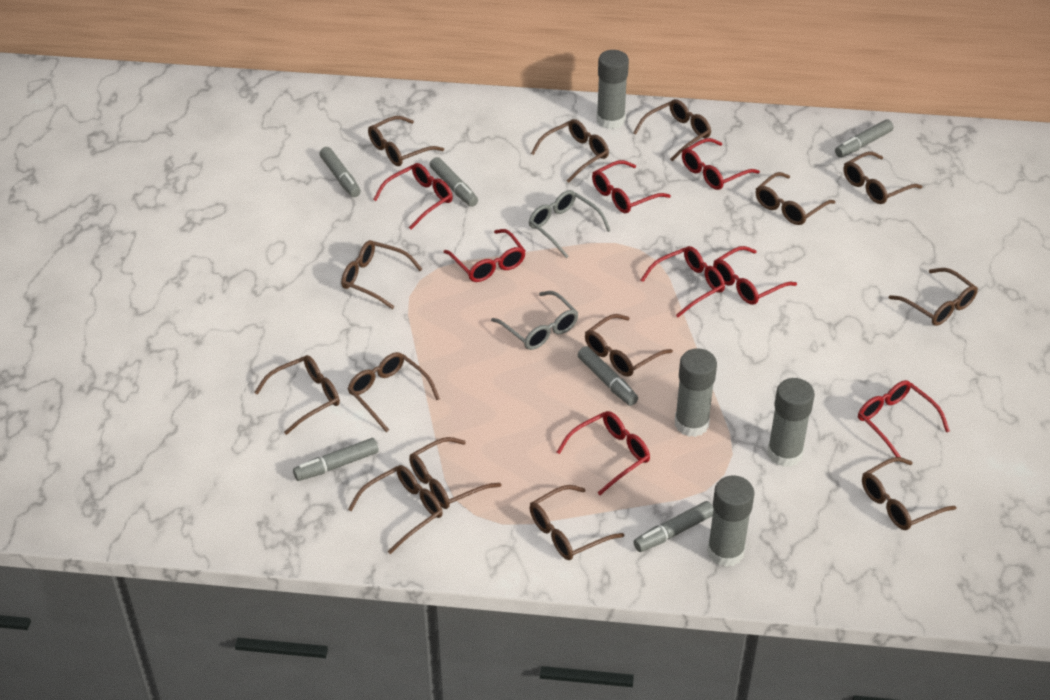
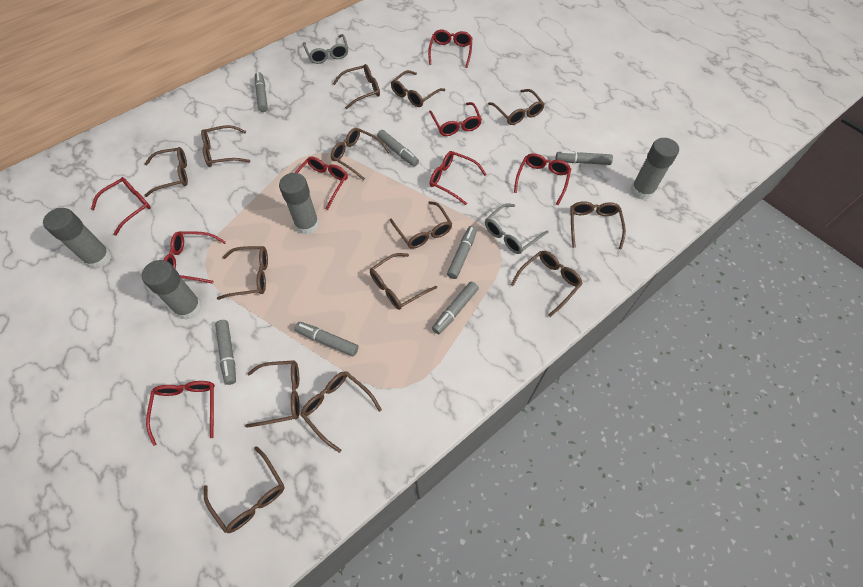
grey marker: [293,438,379,481] [319,147,361,197] [430,157,478,207] [578,346,638,406] [633,501,713,552] [835,119,893,157] = 6 -> [215,320,236,385] [255,72,268,112] [295,322,358,356] [377,130,419,166] [432,282,479,334] [447,226,477,279] [556,151,613,165] = 7

